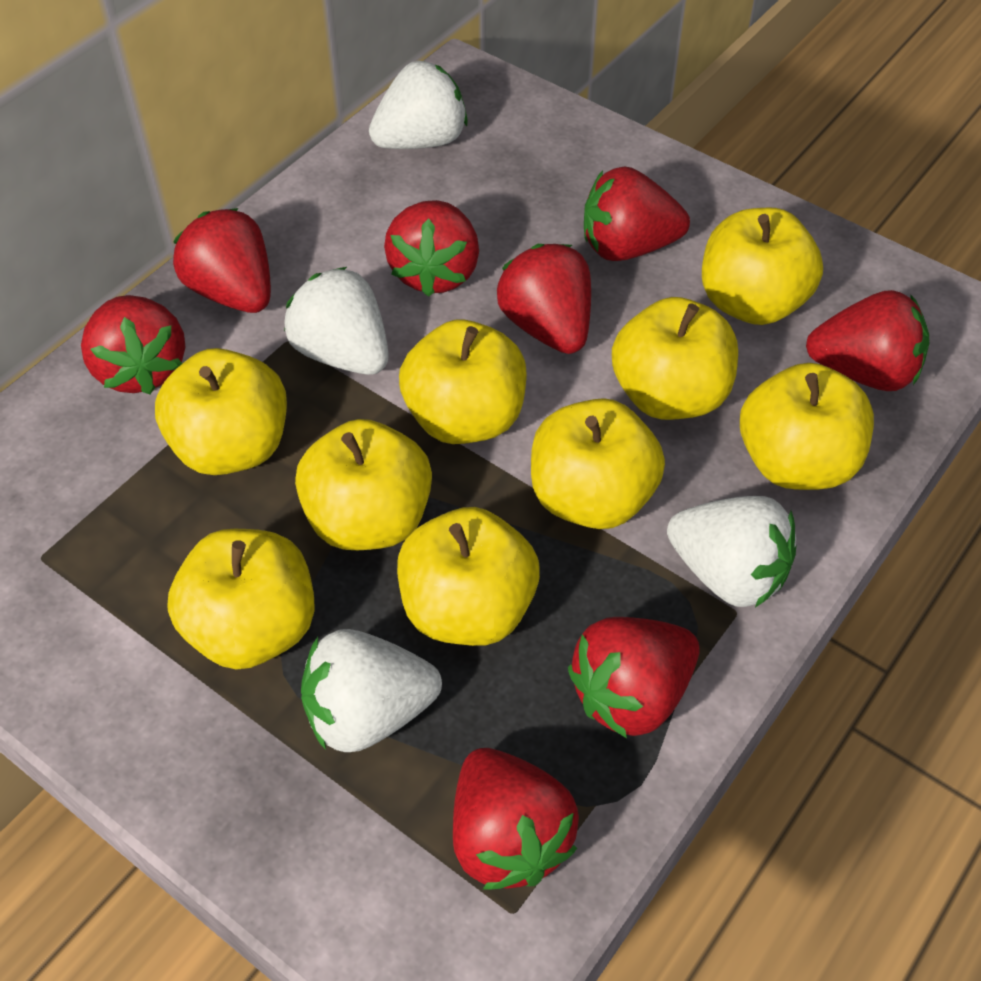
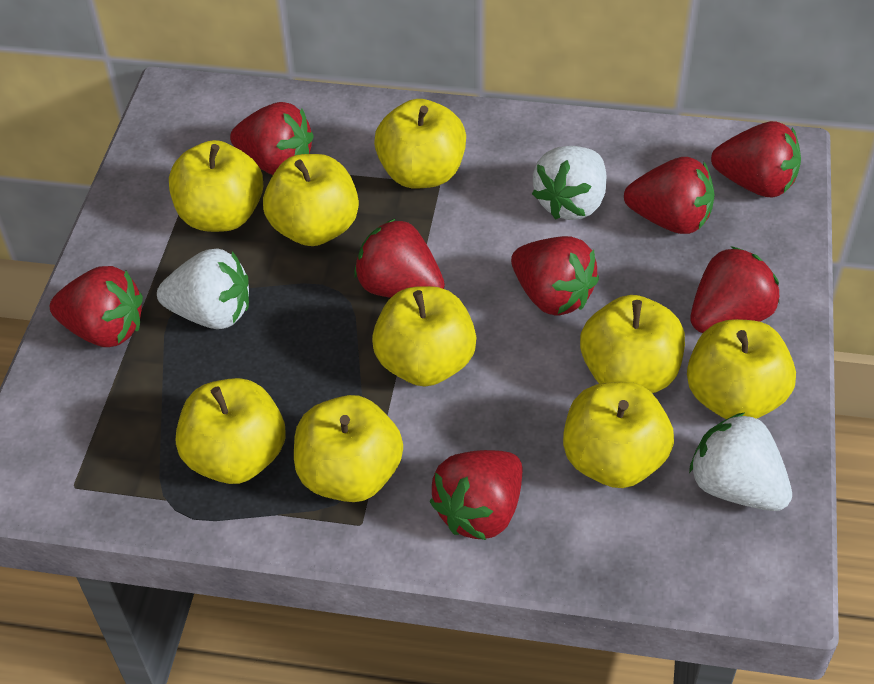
white strawberry: [284,267,389,375] [301,629,442,752] [369,61,468,149] [667,496,796,608] = 4 -> [157,248,249,329] [532,146,606,220] [689,412,792,511] = 3

